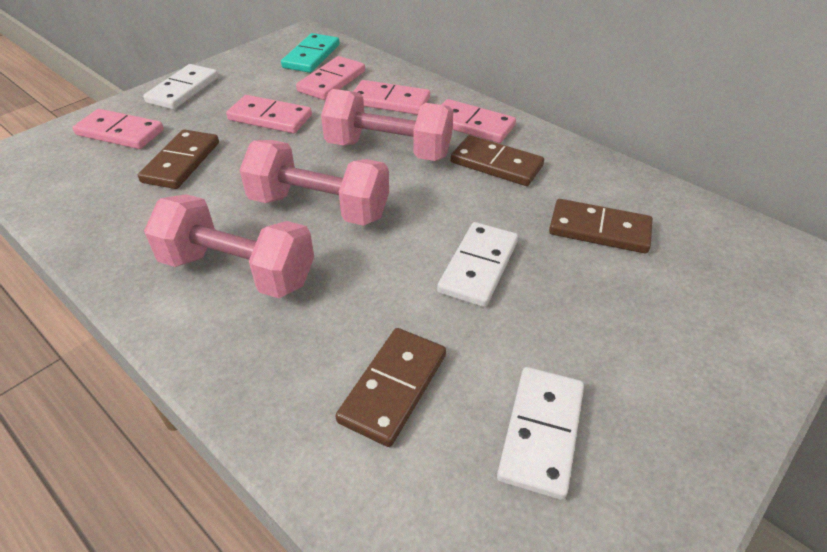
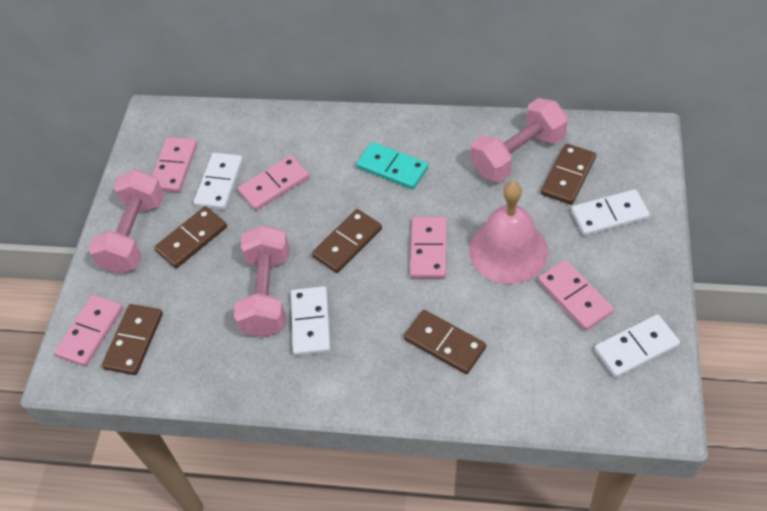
brown domino: [138,129,219,189] [335,328,446,447] [451,135,544,186] [549,199,653,253] = 4 -> [102,304,163,375] [154,206,227,268] [312,209,382,273] [404,310,486,374] [541,144,596,205] = 5
pink bell: none = 0 -> [469,181,548,284] = 1
white domino: [143,64,218,110] [437,222,518,307] [497,367,584,500] = 3 -> [194,153,243,210] [291,286,331,356] [571,189,650,236] [594,314,680,378] = 4

